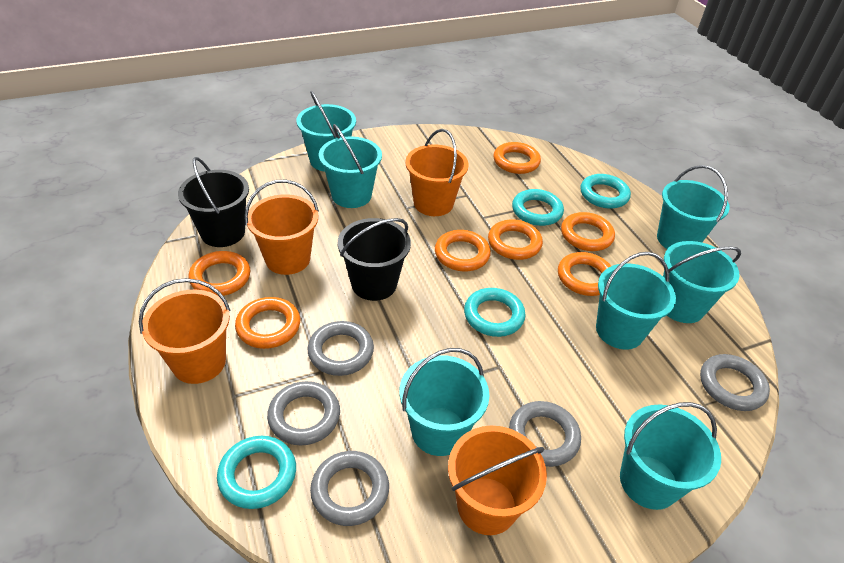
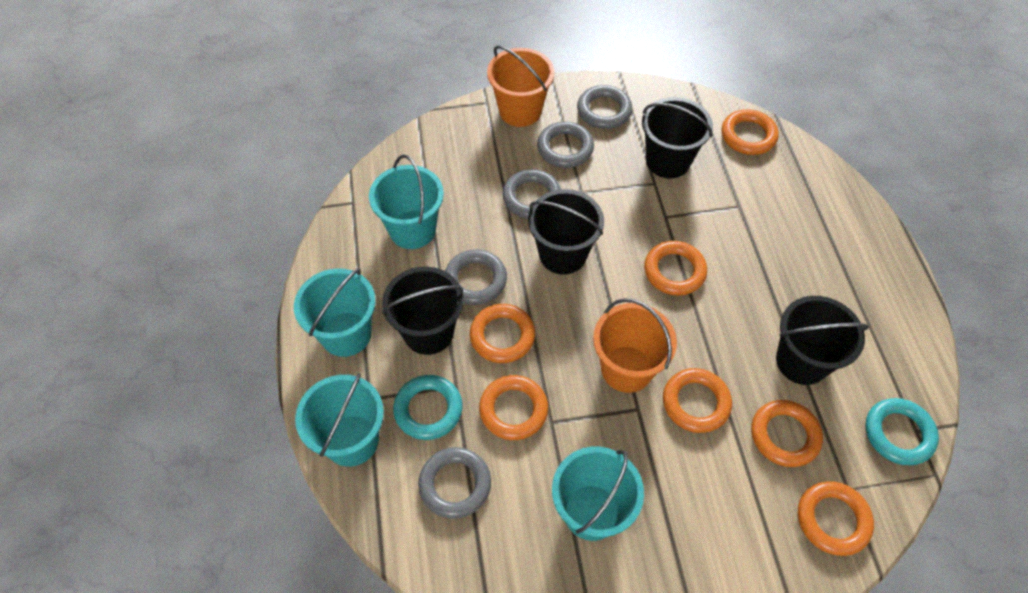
black bucket: [178,157,249,247] [338,218,411,301] = 2 -> [382,267,463,355] [528,189,604,275] [642,97,713,179] [776,296,869,385] = 4
orange bucket: [139,278,231,384] [245,180,319,275] [405,129,469,216] [448,426,547,535] = 4 -> [487,45,555,127] [593,298,677,393] = 2
turquoise bucket: [296,91,356,172] [319,124,382,208] [399,348,489,456] [596,252,676,350] [620,402,721,510] [657,165,730,249] [663,241,741,323] = 7 -> [294,268,376,357] [295,373,384,467] [369,155,444,249] [552,447,644,541] = 4
turquoise ring: [217,436,296,509] [464,288,526,337] [512,189,564,226] [580,174,631,209] = 4 -> [393,375,463,440] [865,398,939,465] = 2

